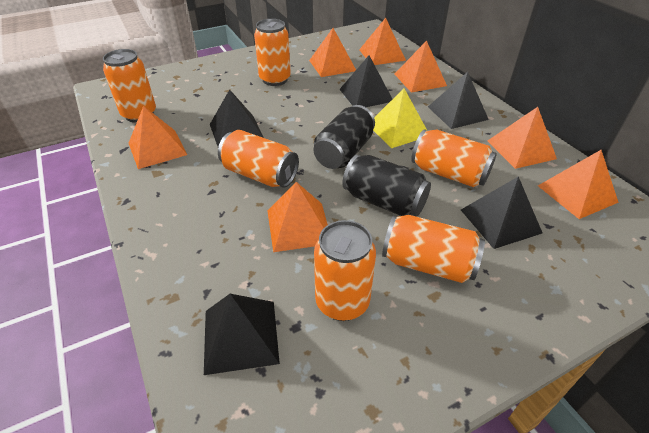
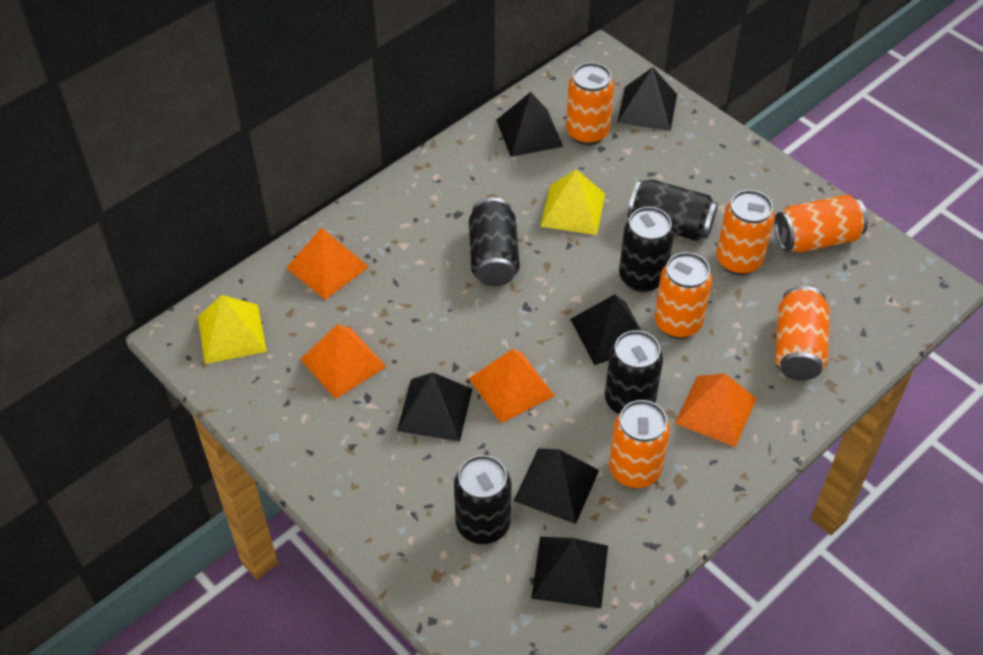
black can: [314,105,375,169] [342,154,431,217] = 2 -> [454,455,512,544] [469,198,520,286] [605,330,663,414] [619,207,674,293] [628,180,718,241] = 5
black pyramid: [204,294,280,375] [210,89,264,147] [339,56,392,107] [428,72,489,129] [461,176,542,249] = 5 -> [397,372,472,441] [496,92,563,157] [514,448,599,524] [531,537,608,608] [570,294,641,365] [617,67,677,131] = 6
orange pyramid: [129,106,187,169] [267,182,328,252] [309,28,356,77] [359,18,406,65] [395,41,447,93] [488,107,557,169] [538,150,619,219] = 7 -> [286,227,369,300] [300,324,387,399] [469,349,555,423] [675,373,757,447] = 4
yellow pyramid: [373,88,427,148] = 1 -> [198,295,267,364] [540,170,605,235] = 2

